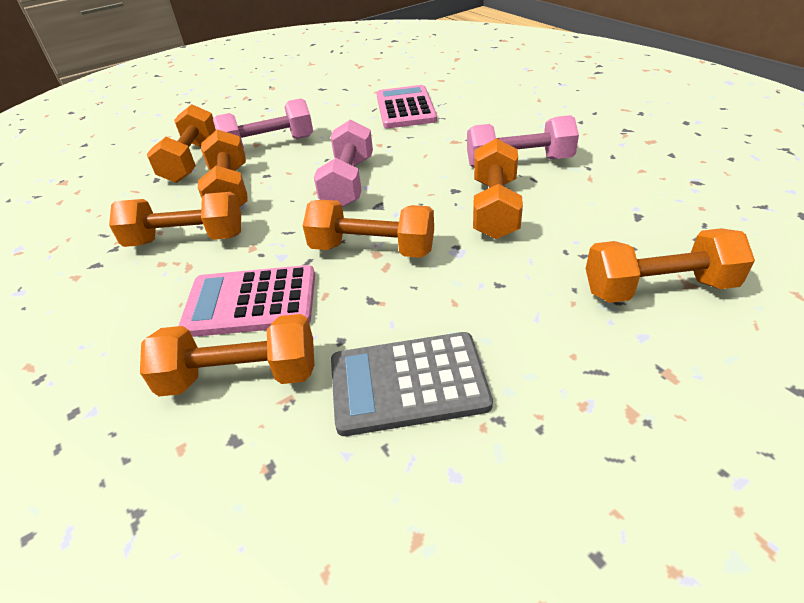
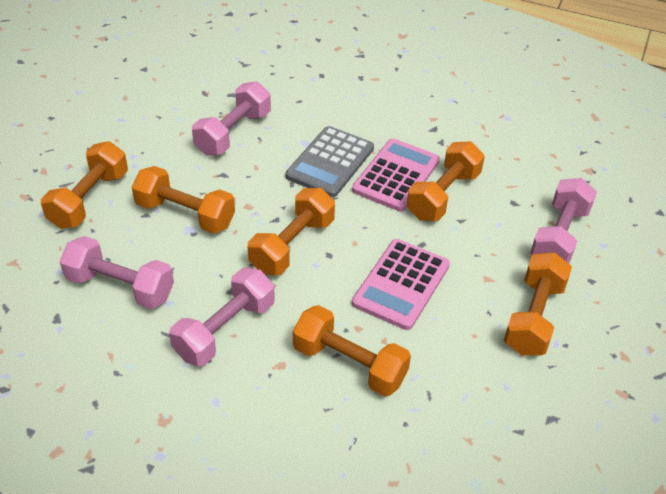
orange dumbbell: [109,192,241,247] [140,314,314,396] [147,104,216,183] [198,129,248,207] [303,200,434,258] [473,138,523,239] [586,228,755,303] = 7 -> [41,141,128,229] [132,166,235,234] [248,188,335,275] [293,305,411,396] [407,141,485,221] [504,252,572,356] = 6
pink dumbbell: [213,98,313,149] [314,120,373,208] [467,115,579,168] = 3 -> [60,236,174,309] [169,268,275,366] [192,81,271,156] [530,178,597,263] = 4

